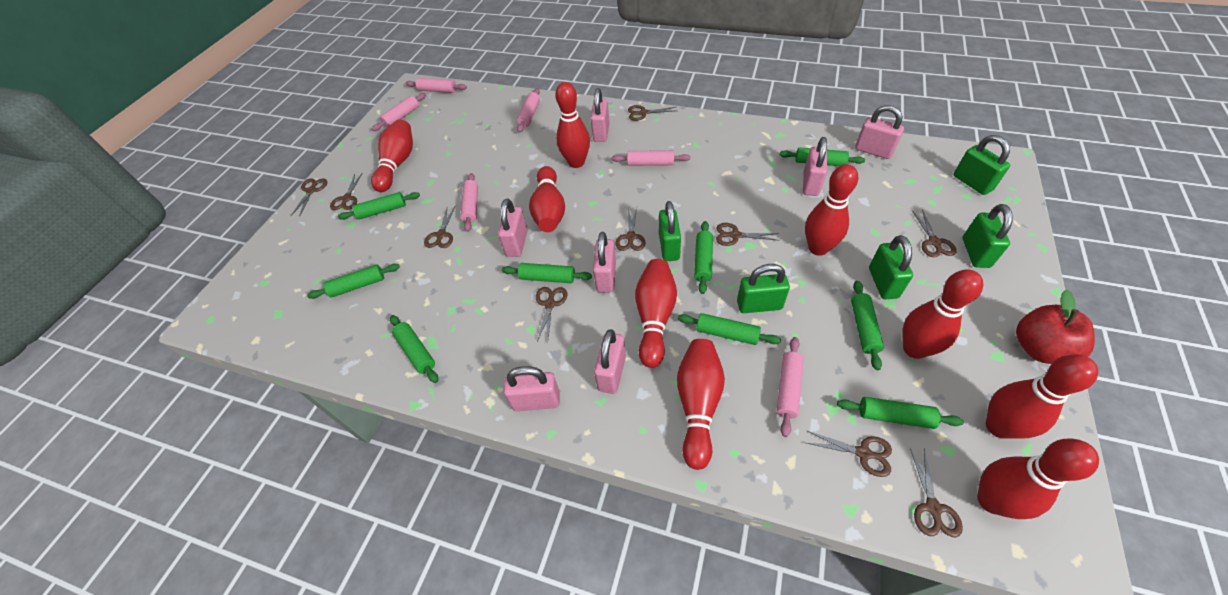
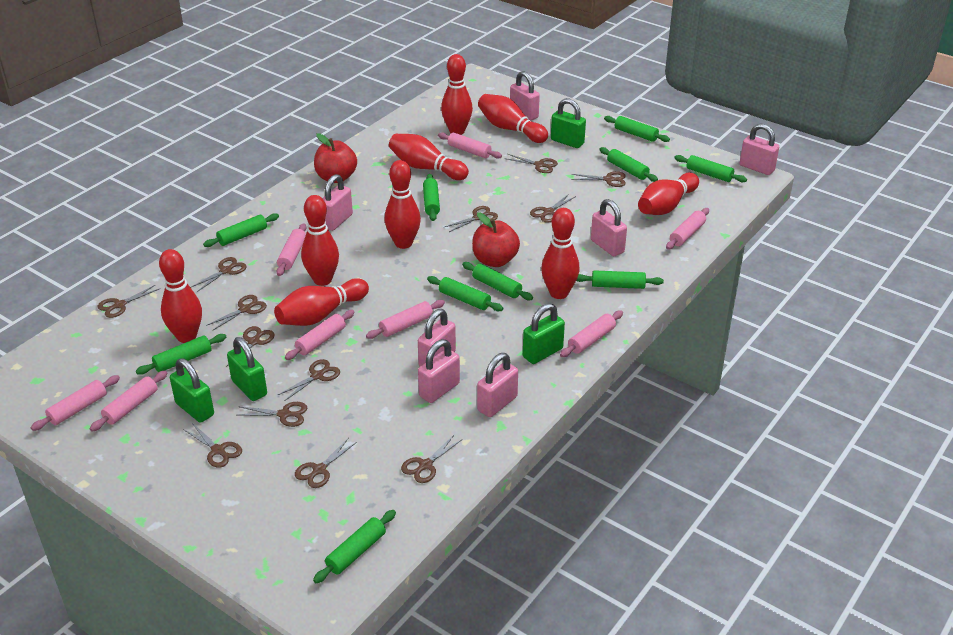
brown scissors: [291,178,327,216] [330,174,362,210] [424,207,455,248] [536,287,567,341] [615,208,646,251] [628,105,675,121] [716,223,779,246] [806,430,892,477] [910,448,963,537] [912,209,956,257] = 10 -> [98,285,159,318] [183,423,242,468] [190,257,246,292] [206,295,267,331] [226,326,275,367] [238,402,307,427] [278,359,340,401] [295,439,357,488] [401,435,463,483] [445,206,498,232] [504,154,558,173] [530,194,576,223] [571,171,626,187] = 13
green padlock: [659,201,681,261] [737,264,790,313] [869,235,913,299] [953,135,1010,195] [963,204,1013,268] = 5 -> [170,358,214,423] [227,337,267,401] [523,303,565,364] [551,98,586,148] = 4
green rolling pin: [307,264,400,299] [338,192,420,220] [390,315,438,383] [502,263,592,283] [678,313,781,345] [694,221,713,294] [780,147,865,166] [837,397,964,429] [851,281,884,370] = 9 -> [136,334,226,375] [203,213,279,247] [313,510,396,583] [423,174,440,221] [427,276,503,311] [462,262,533,300] [576,270,664,289] [600,147,658,182] [604,116,670,142] [674,155,747,183] = 10
pink rolling pin: [372,93,426,131] [406,78,467,93] [460,173,478,232] [517,88,540,133] [612,150,690,166] [777,337,804,437] = 6 -> [31,375,120,431] [90,371,167,432] [276,223,306,276] [285,310,355,360] [366,300,445,339] [438,132,502,159] [560,310,623,357] [666,208,709,250] = 8
red apple: [1016,290,1095,364] = 1 -> [314,133,357,183] [472,212,520,267] = 2

